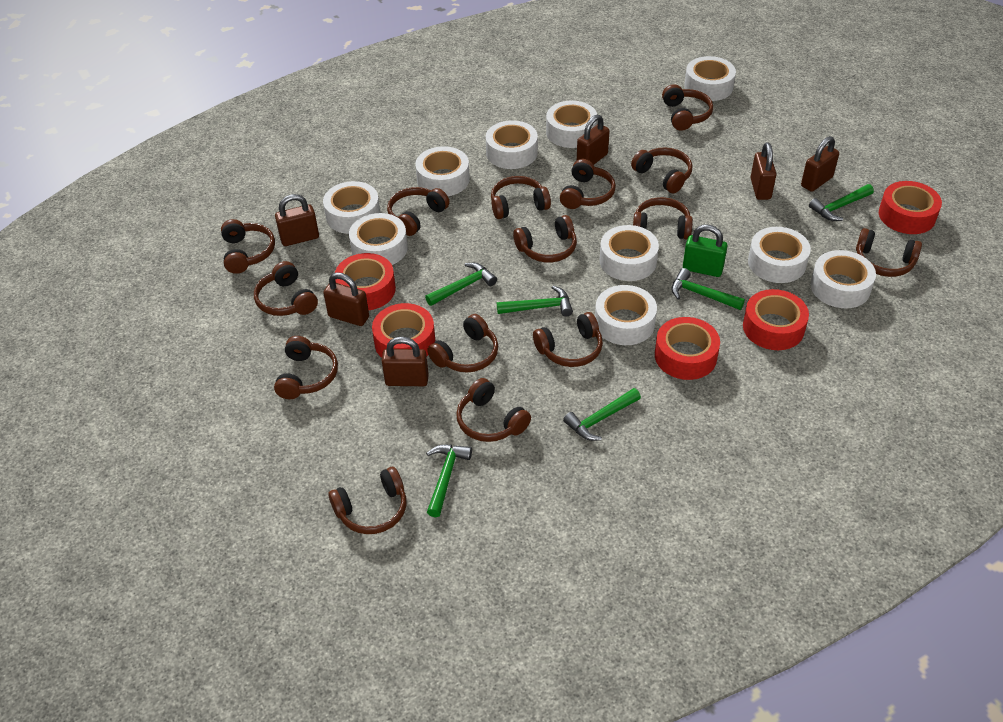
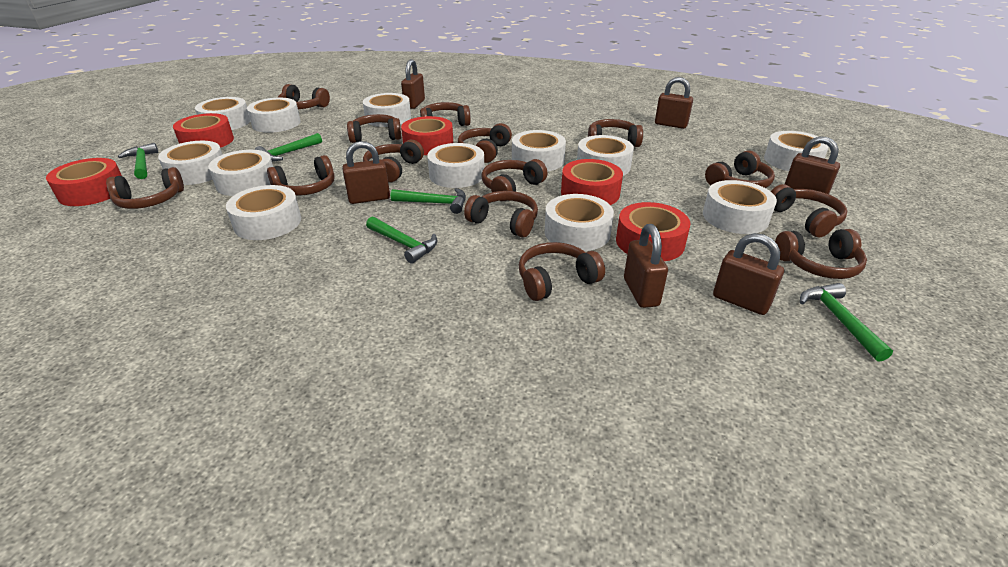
brown headphones: [221,219,275,274] [254,261,318,316] [274,336,338,399] [329,467,406,534] [387,187,449,236] [427,314,498,372] [456,378,531,442] [491,176,551,219] [513,215,577,263] [533,312,603,367] [560,159,616,209] [631,147,692,193] [633,197,693,239] [662,84,713,131] [856,228,922,277] = 15 -> [106,167,184,209] [267,155,335,196] [278,84,330,109] [347,114,402,143] [363,140,424,182] [420,102,471,126] [458,123,512,163] [464,191,538,238] [481,159,547,201] [519,242,605,301] [588,119,643,147] [705,150,775,188] [771,184,847,237] [775,229,867,279] = 14
green hammer: [425,263,497,306] [426,445,472,517] [497,286,573,316] [563,388,641,441] [671,268,745,310] [809,184,874,221] = 6 -> [118,143,158,179] [255,133,322,162] [366,217,438,264] [390,188,466,214] [800,283,893,362] = 5
green padlock: [683,225,727,277] = 1 -> none = 0
white tape: [323,181,380,234] [349,213,408,265] [415,146,470,196] [486,120,538,169] [546,101,597,148] [595,285,657,345] [600,225,659,281] [684,56,736,101] [748,227,811,283] [810,250,876,308] = 10 -> [158,141,223,185] [195,97,250,130] [208,150,273,196] [226,185,301,240] [247,98,301,133] [363,93,411,127] [427,143,484,188] [512,130,566,172] [545,194,614,251] [577,135,634,176] [703,180,777,234] [764,131,829,171] = 12

